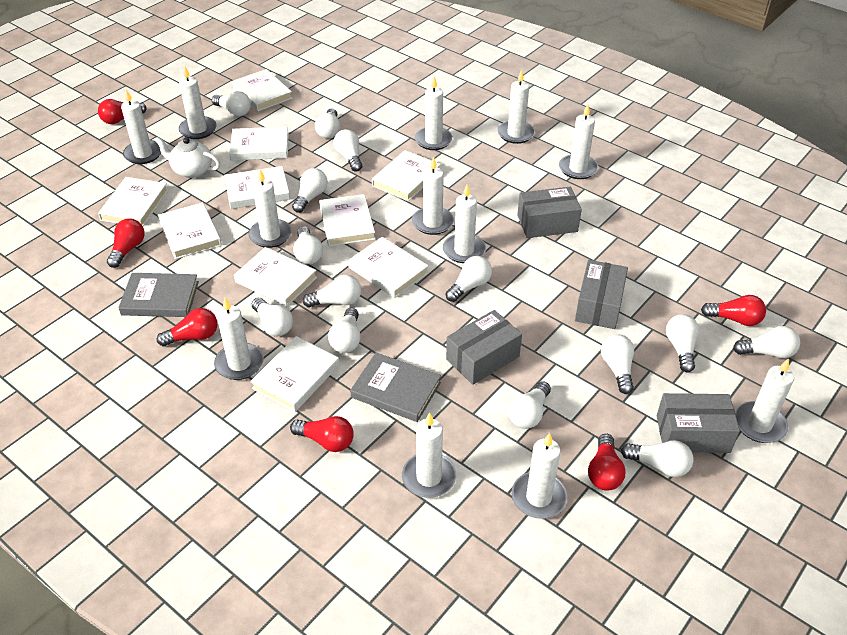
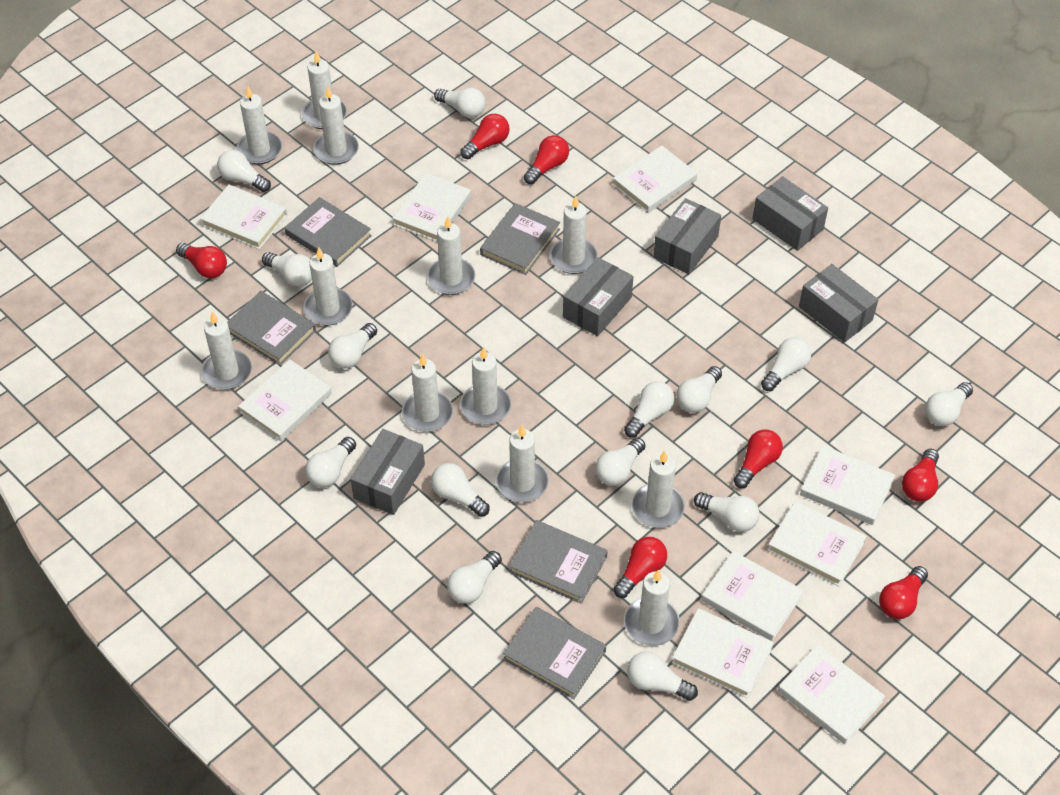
grey book: [118,273,199,317] [350,352,441,422] = 2 -> [227,291,316,365] [284,197,372,267] [480,203,560,275] [503,607,606,699] [509,520,608,604] = 5
grey box: [446,310,522,385] [517,187,582,238] [575,260,628,329] [657,393,740,453] = 4 -> [350,429,425,515] [563,257,634,336] [653,198,721,274] [752,176,828,251] [799,264,878,343] = 5
red light bulb: [98,99,147,124] [107,219,145,268] [157,308,217,346] [290,416,354,452] [588,434,625,491] [701,295,766,326] = 6 -> [176,243,227,278] [460,114,509,159] [524,135,569,184] [614,537,667,598] [733,430,783,488] [879,566,928,619] [902,449,939,502] = 7
white book: [98,177,168,226] [158,202,222,259] [224,166,290,209] [229,126,289,161] [232,69,293,111] [234,247,317,307] [250,336,340,412] [319,194,375,246] [348,237,429,298] [372,150,441,201] = 10 -> [200,185,287,249] [238,359,332,441] [393,173,471,242] [613,146,697,213] [672,608,774,698] [701,551,804,641] [767,501,867,586] [778,644,885,744] [800,445,895,525] = 9
white teapot: [154,137,220,178] = 1 -> none = 0

